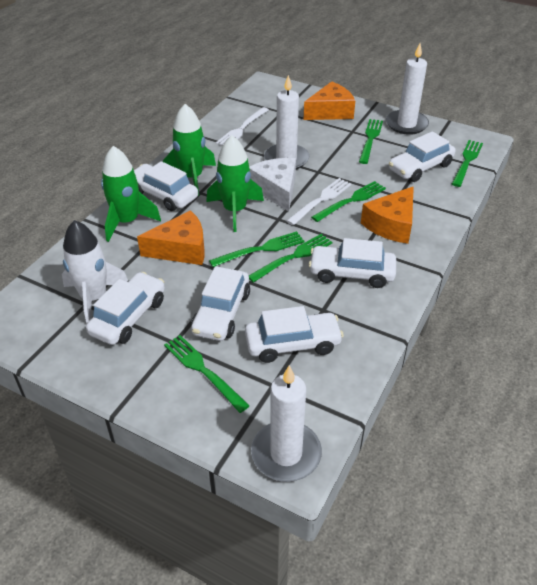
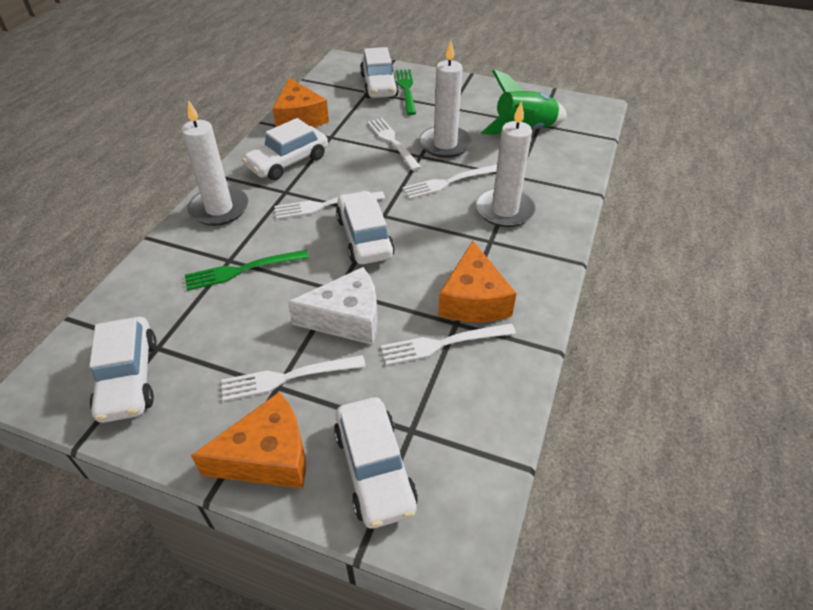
green fork: [164,335,250,413] [209,231,305,267] [249,234,333,283] [311,181,386,222] [359,119,383,164] [452,140,483,187] = 6 -> [185,250,309,291] [396,69,416,115] = 2
green rocket: [101,146,161,242] [163,104,216,196] [206,135,264,232] = 3 -> [481,70,567,134] = 1
white car: [86,272,165,345] [134,161,198,211] [191,266,250,341] [245,306,344,363] [309,238,396,288] [389,131,456,182] = 6 -> [89,317,157,423] [242,118,328,180] [334,397,418,529] [336,191,395,264] [360,47,399,98] = 5
white fork: [216,107,269,146] [287,178,352,225] = 2 -> [221,355,366,401] [275,191,385,219] [367,118,422,171] [381,323,516,365] [402,164,497,199] = 5
white rocket: [62,220,128,323] = 1 -> none = 0

